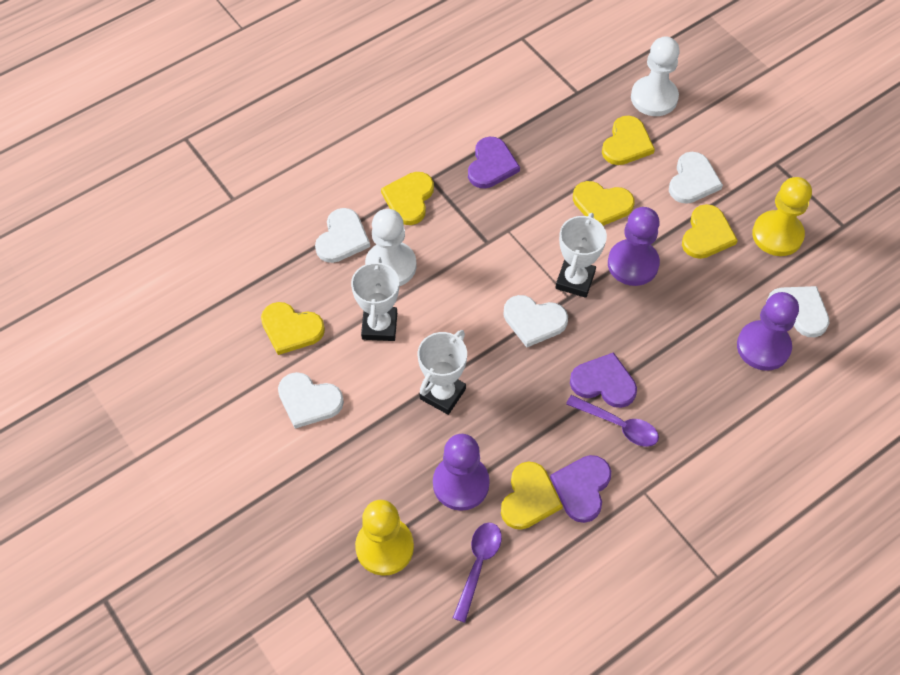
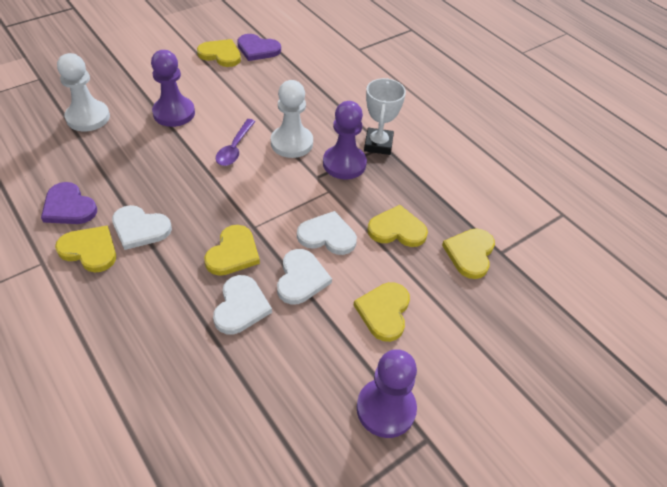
purple heart: [468,137,520,188] [550,455,611,523] [570,352,637,408] = 3 -> [41,182,97,224] [237,34,281,61] = 2
purple spoon: [453,522,502,623] [566,395,659,447] = 2 -> [216,119,256,166] = 1
white heart: [278,372,344,429] [315,208,370,263] [503,295,568,348] [669,152,723,204] [767,286,829,337] = 5 -> [112,205,172,250] [213,275,272,334] [277,249,332,305] [297,211,357,255] = 4
white trophy: [351,257,399,341] [418,330,467,415] [555,213,607,298] = 3 -> [364,78,406,155] = 1
yellow pawn: [355,500,414,576] [752,177,812,256] = 2 -> none = 0

